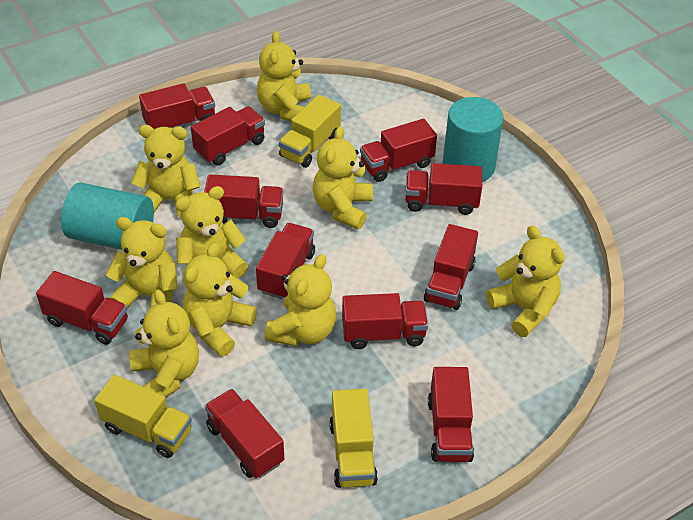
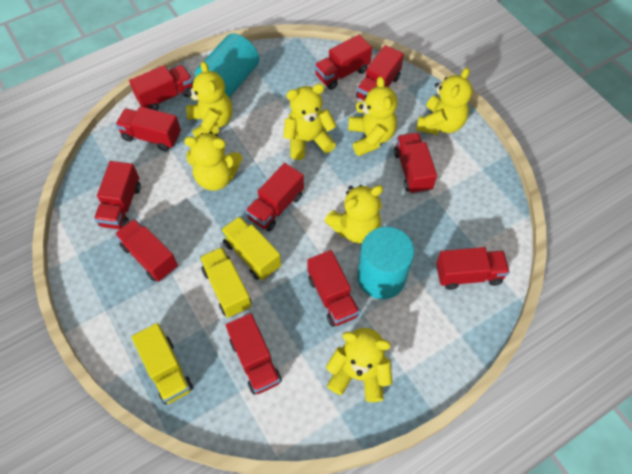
yellow teddy bear: [106,217,178,308] [129,290,199,398] [131,125,200,218] [175,186,248,278] [183,243,257,356] [257,31,311,121] [265,254,336,347] [313,126,373,229] [486,225,565,337] = 9 -> [184,131,242,191] [186,61,232,138] [283,84,337,160] [325,185,383,243] [326,328,393,402] [348,76,397,156] [416,68,472,135] = 7

